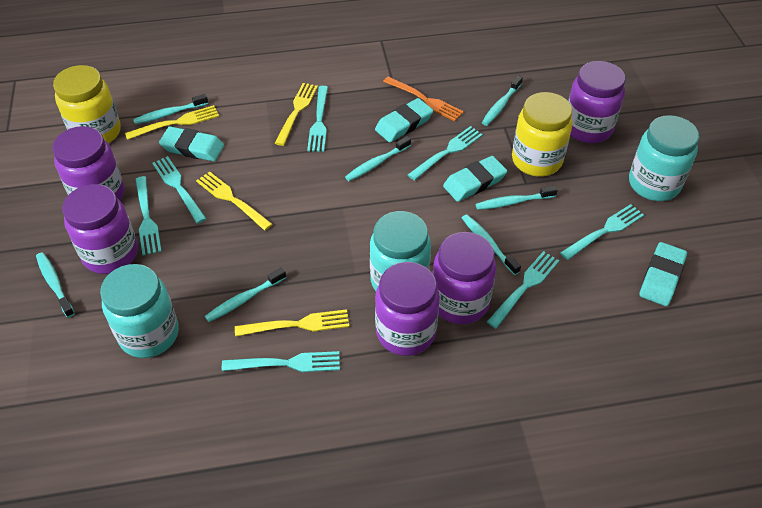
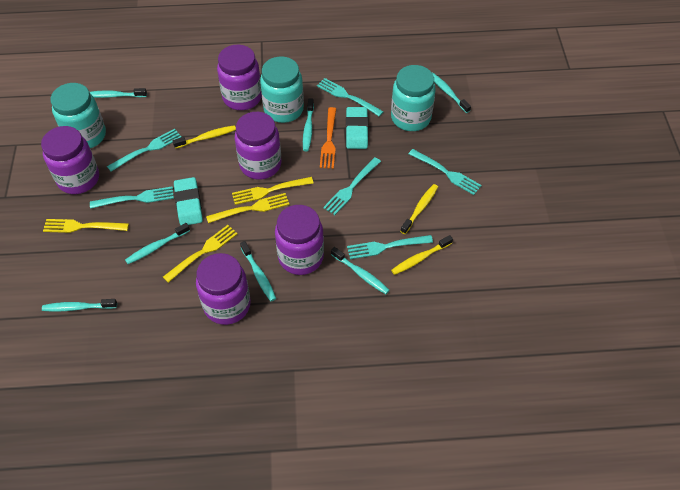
turquoise eraser: [159,126,224,161] [375,98,433,142] [443,156,507,202] [639,242,687,306] = 4 -> [174,177,203,225] [346,107,368,149] = 2
turquoise fork: [135,176,162,256] [152,156,207,224] [222,351,340,372] [307,86,328,152] [408,126,483,181] [487,251,559,328] [560,204,644,260] = 7 -> [90,186,174,209] [107,129,182,172] [317,78,384,117] [323,157,381,215] [347,235,433,259] [409,149,482,195] = 6
yellow jar: [53,65,121,143] [512,92,572,177] = 2 -> none = 0
yellow toothbrush: none = 0 -> [172,125,236,149] [391,235,453,275] [400,184,438,234] = 3

